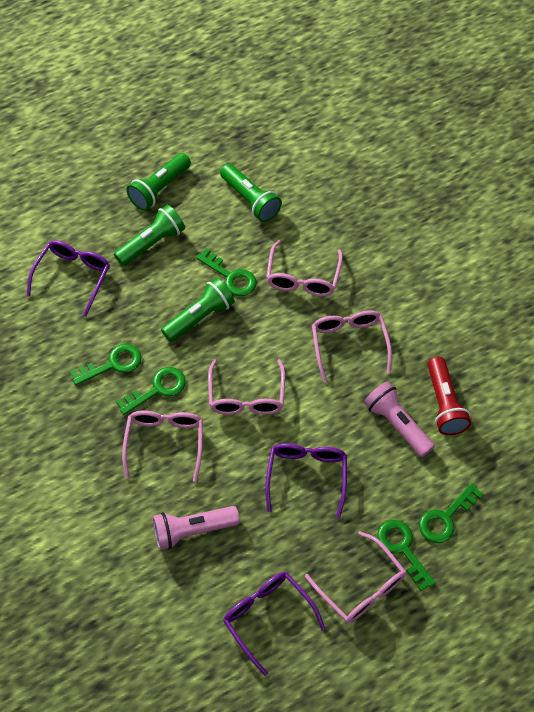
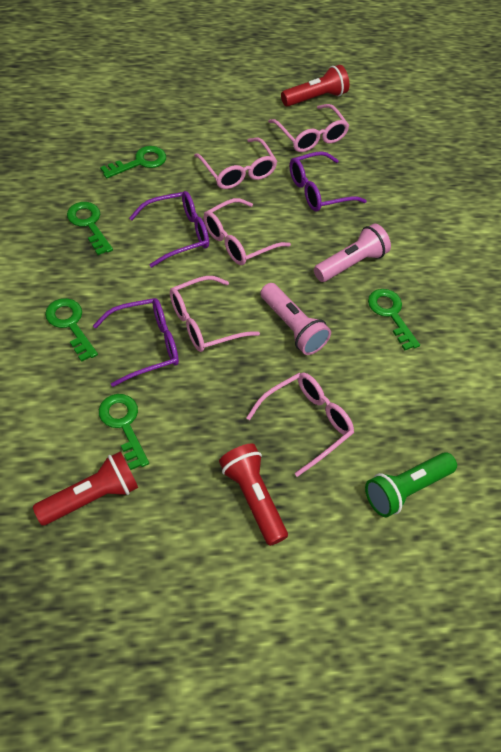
green flashlight: [114,205,185,266] [126,153,191,211] [161,278,235,342] [220,164,282,222] = 4 -> [365,452,457,517] = 1
red flashlight: [427,357,471,435] = 1 -> [33,452,138,525] [219,443,288,546] [281,65,349,107] = 3

